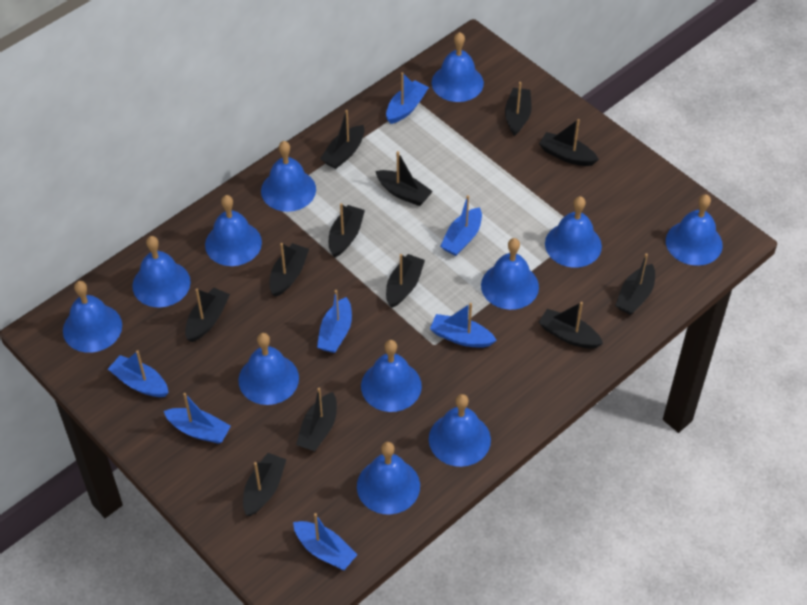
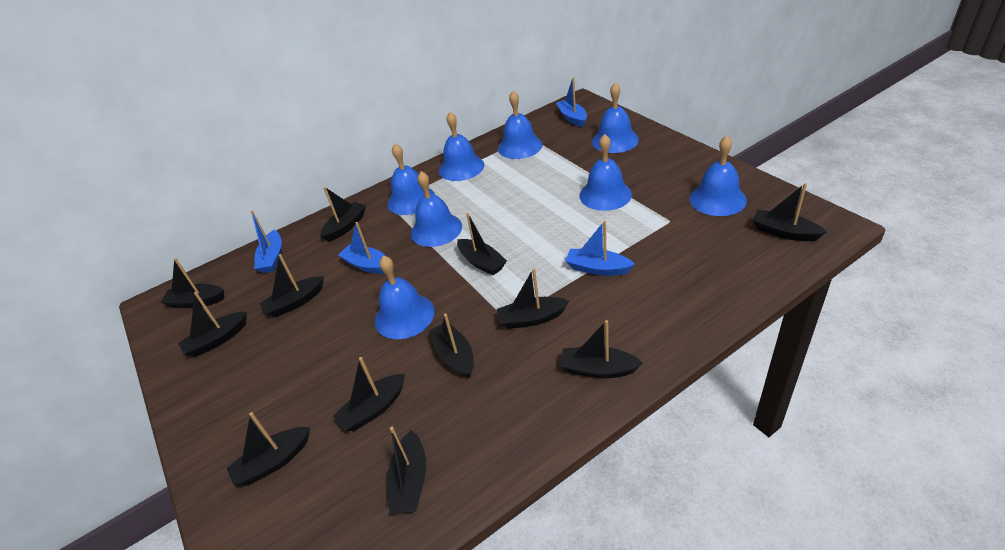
blue bell: [63,281,122,353] [132,236,191,308] [205,195,262,266] [238,333,299,405] [261,141,316,212] [357,442,420,514] [361,340,422,412] [429,394,491,467] [432,32,484,102] [481,238,539,310] [545,196,602,268] [666,194,723,266] = 12 -> [375,256,435,339] [387,144,435,215] [411,171,462,247] [439,112,484,181] [498,91,542,159] [579,134,632,211] [592,83,639,153] [689,136,747,216] = 8
blue boat: [108,350,169,397] [164,393,231,444] [293,513,358,570] [317,290,352,353] [386,72,429,124] [430,303,497,348] [440,195,482,256] = 7 -> [251,211,282,273] [338,222,386,274] [556,77,587,127] [565,220,635,276] = 4

